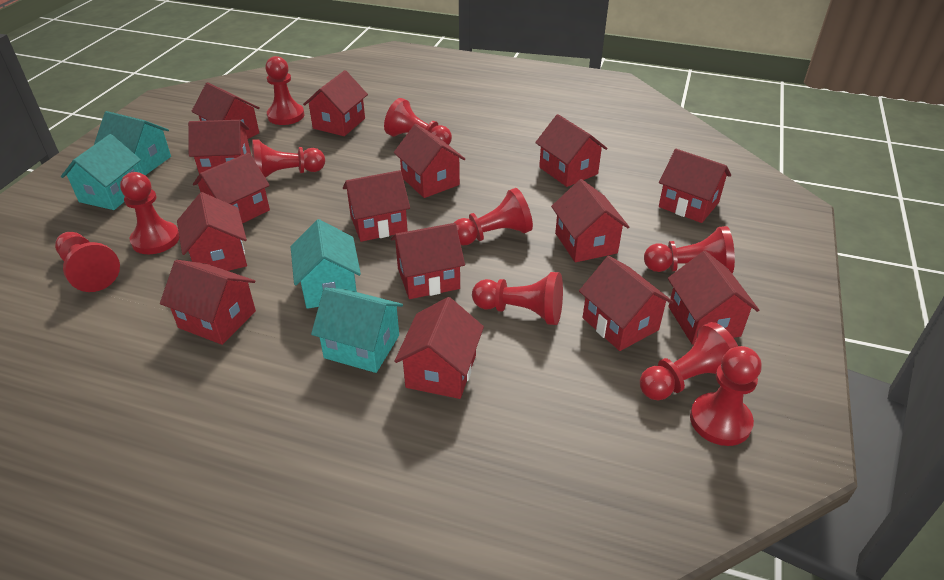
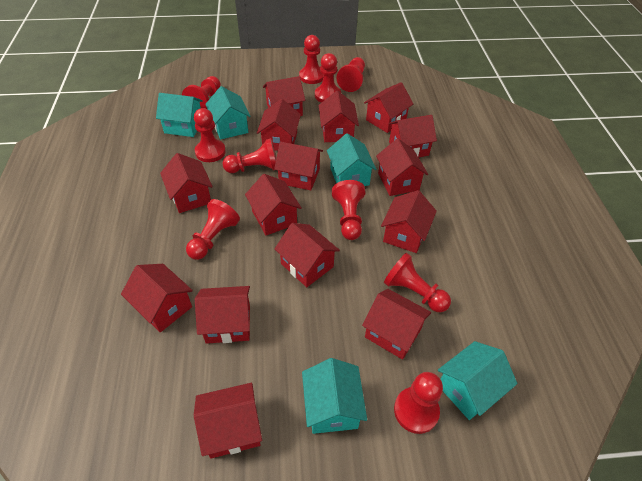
turquoise house: [61,134,141,210] [94,111,171,175] [291,219,361,309] [311,287,403,373] = 4 -> [156,93,203,137] [205,86,251,139] [302,358,367,434] [327,133,376,186] [438,341,517,420] = 5

